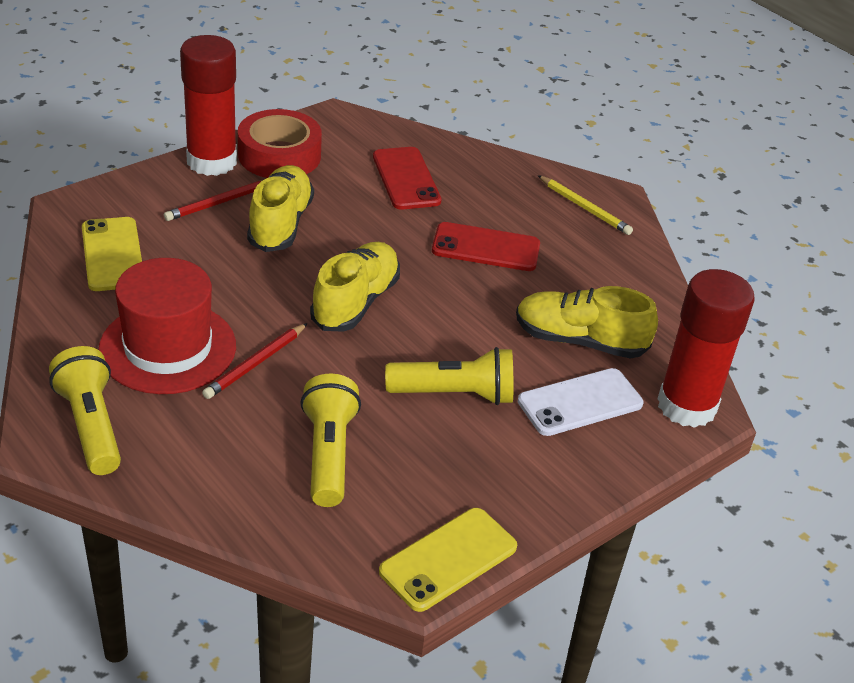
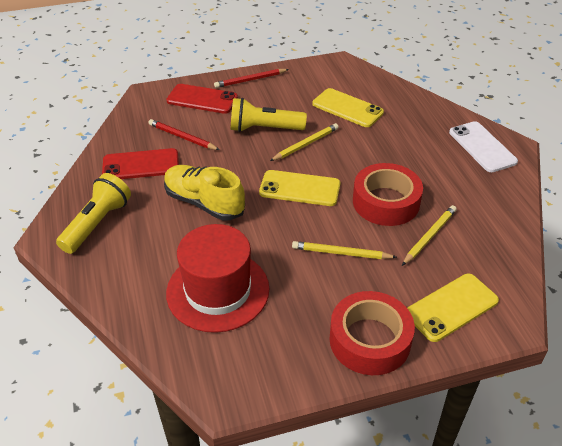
red glue stick: [180,35,237,176] [658,269,755,428] = 2 -> none = 0
red tape: [238,109,322,178] = 1 -> [329,291,415,375] [353,163,423,226] = 2
yellow flashlight: [49,346,121,475] [300,374,361,507] [385,347,513,405] = 3 -> [56,173,131,254] [231,98,307,132] = 2
yellow pencil: [538,175,633,235] = 1 -> [270,123,339,161] [292,241,397,259] [402,205,457,266] = 3
yellow phone: [82,217,142,291] [379,508,517,612] = 2 -> [259,170,340,206] [312,88,384,127] [407,274,499,342] = 3
yellow shoe: [247,165,314,252] [310,242,400,332] [516,286,658,358] = 3 -> [164,165,245,220] = 1

